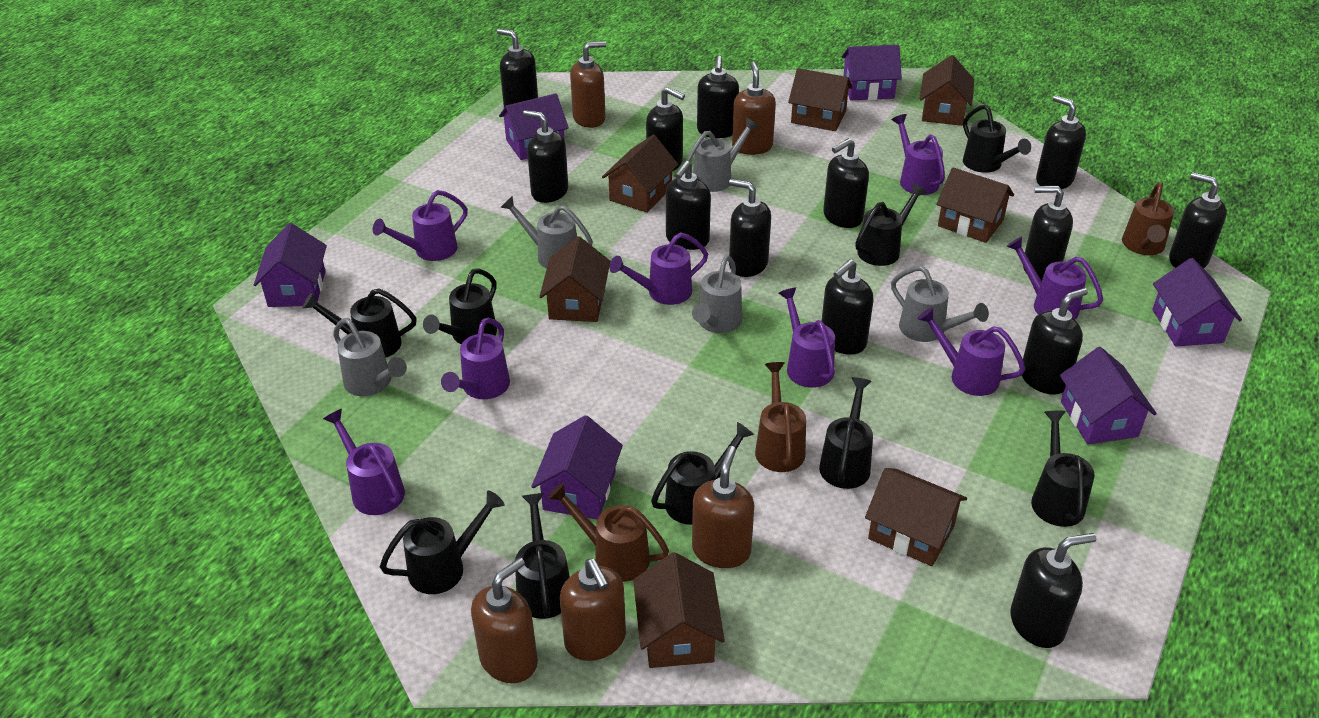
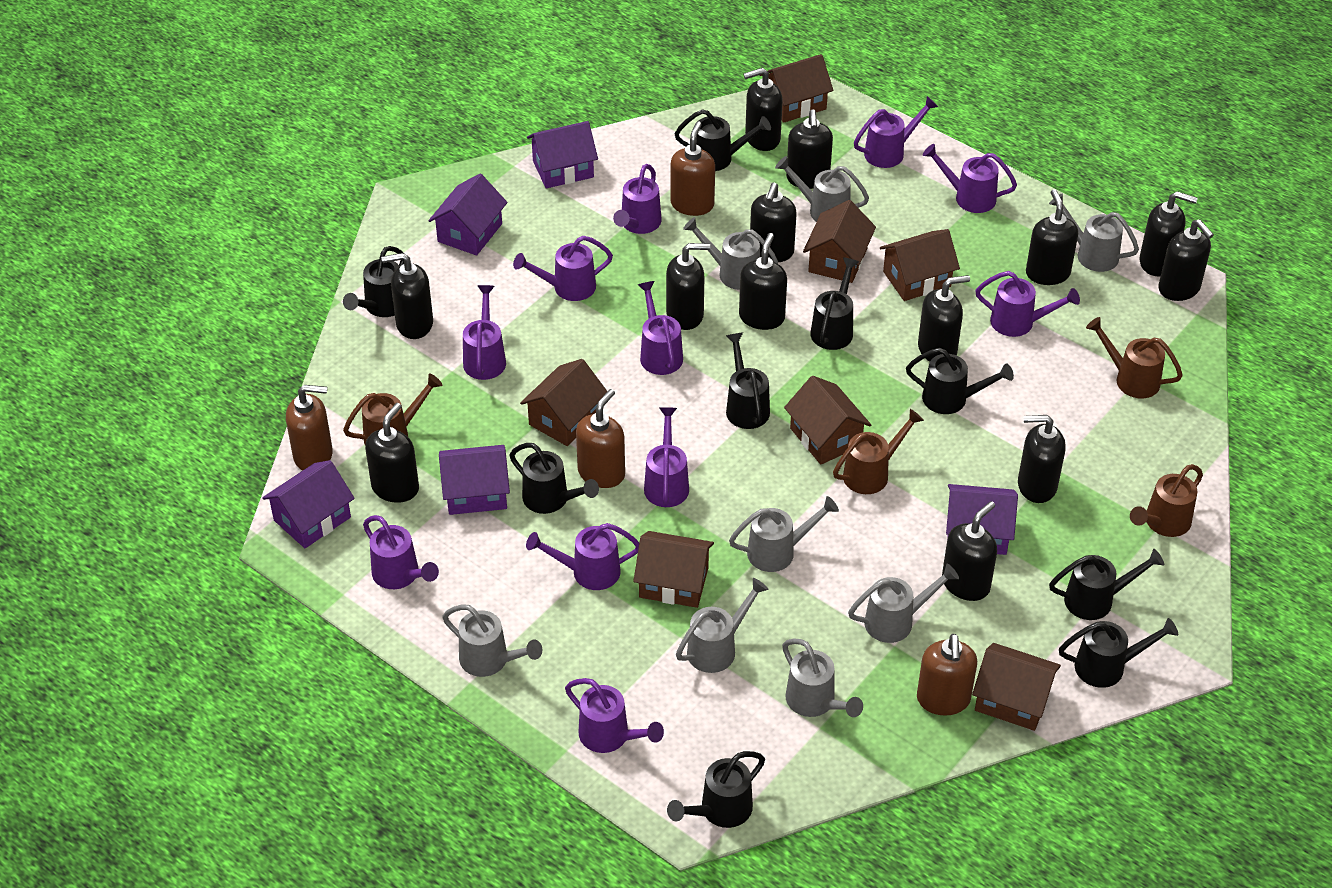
brown soap dispenser: [471,558,538,683] [560,559,626,661] [570,41,606,128] [692,446,754,568] [732,62,776,155] = 5 -> [286,385,333,471] [576,389,625,488] [670,121,715,216] [917,634,977,715] = 4
brown watering can: [548,483,669,582] [755,362,806,472] [1122,182,1174,255] = 3 -> [343,373,442,445] [833,409,924,494] [1086,317,1183,398] [1130,464,1203,537] = 4
grey watering can: [333,318,407,396] [500,196,593,269] [686,118,759,192] [692,255,742,333] [891,266,989,342] = 5 -> [442,604,542,677] [676,578,769,673] [683,217,778,290] [729,496,839,572] [775,156,869,222] [782,638,863,717] [848,564,959,643] [1049,193,1139,272] = 8
purple house: [254,223,327,307] [499,93,568,160] [531,415,623,519] [842,45,902,100] [1060,347,1157,445] [1152,258,1242,346] = 6 -> [262,460,355,548] [429,174,507,255] [439,445,510,515] [527,121,598,188] [946,484,1018,555] = 5
purple watering can: [323,409,405,515] [373,190,468,261] [441,318,510,399] [609,233,708,305] [779,287,835,388] [892,114,945,195] [918,307,1025,396] [1006,237,1103,320] = 8 -> [363,515,439,589] [463,285,506,380] [513,236,613,301] [526,523,639,590] [565,678,664,753] [613,164,661,234] [638,281,683,375] [644,407,689,507] [854,96,938,168] [923,144,1017,213] [975,271,1080,337] = 11

